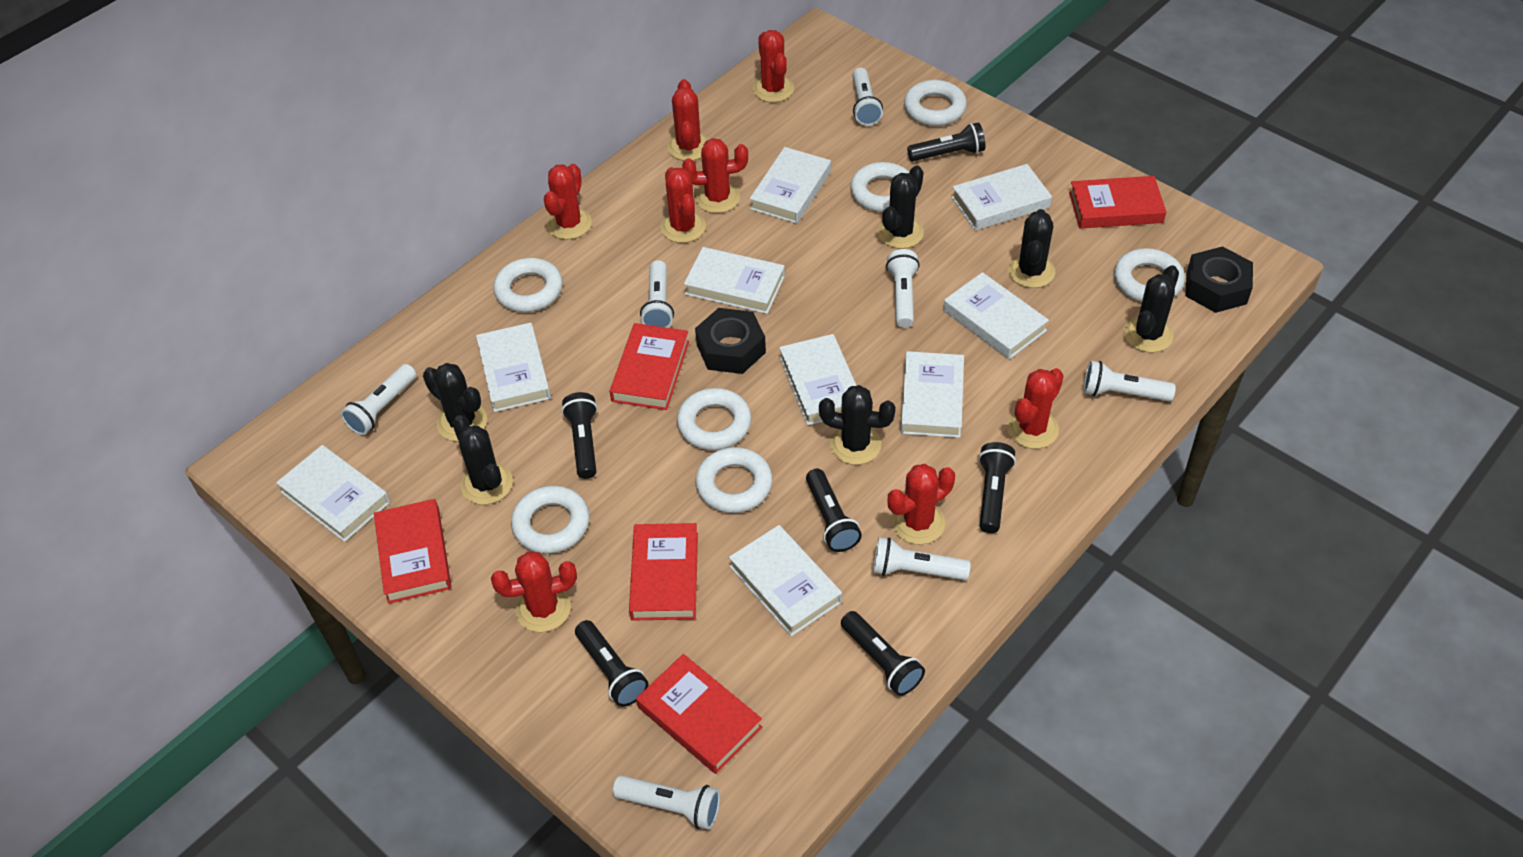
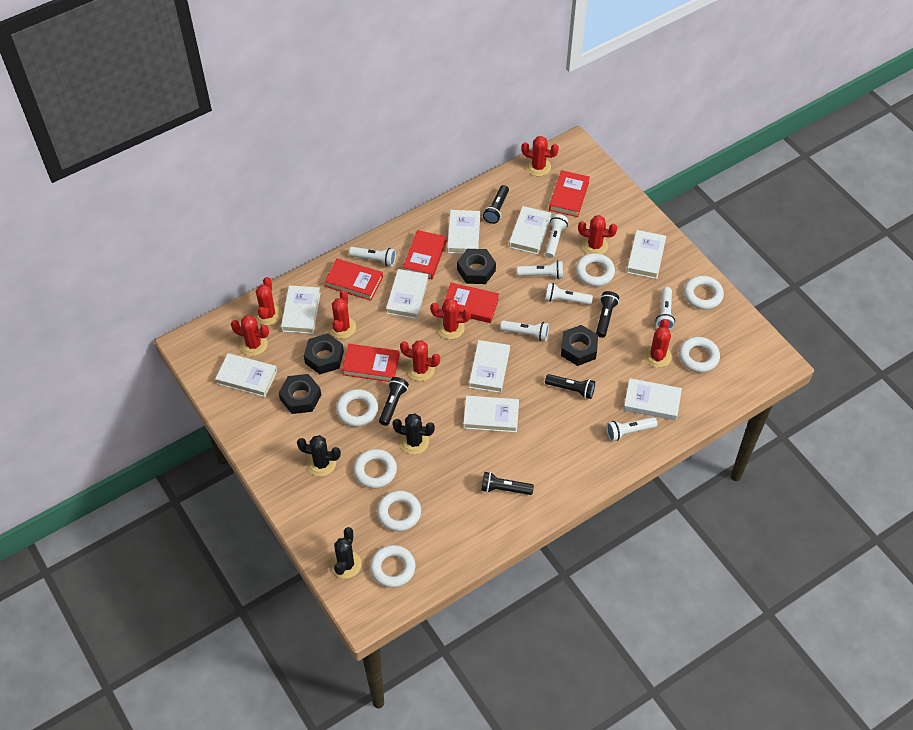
black cactus: [423,363,487,442] [453,415,513,505] [819,385,896,465] [878,165,924,249] [1008,209,1055,288] [1124,265,1179,353] = 6 -> [297,435,341,476] [331,527,362,579] [392,413,435,454] = 3
black flashlight: [562,392,597,479] [575,620,648,707] [806,469,862,552] [841,611,925,696] [907,122,985,161] [978,442,1016,533] = 6 -> [379,377,409,426] [481,472,534,495] [483,185,509,224] [545,374,595,399] [596,291,619,338] = 5
black nut: [695,308,766,374] [1185,246,1253,313] = 2 -> [279,374,321,414] [304,333,344,374] [457,249,496,284] [561,325,598,366] = 4

